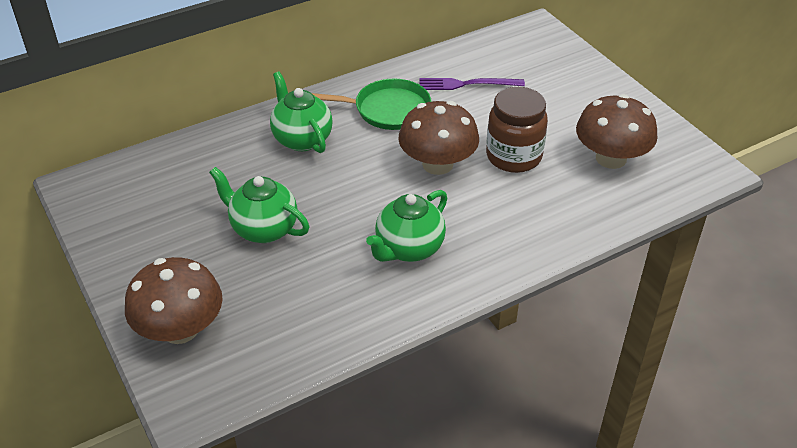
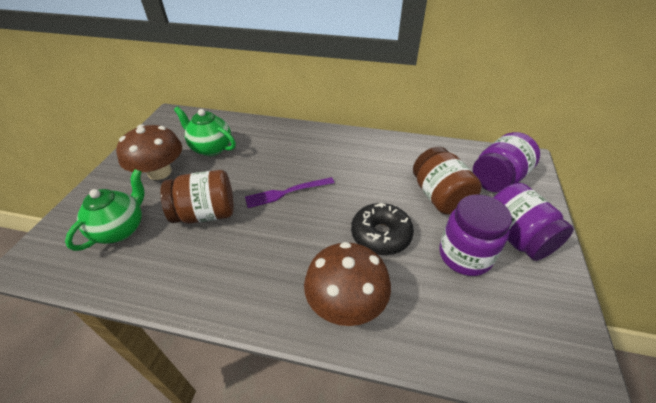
black donut: none = 0 -> [351,203,414,255] = 1
brown jar: [486,87,548,173] = 1 -> [160,170,234,224] [413,147,482,215] = 2
brown mushroom: [125,257,223,344] [398,101,479,175] [576,94,658,169] = 3 -> [116,124,182,180] [304,242,391,326] = 2
green pan: [312,79,431,130] = 1 -> none = 0
green teapot: [209,167,309,243] [270,71,333,153] [366,190,447,262] = 3 -> [65,169,145,251] [174,106,236,156] = 2
purple jar: none = 0 -> [439,194,512,276] [473,132,540,192] [493,183,574,261] = 3

